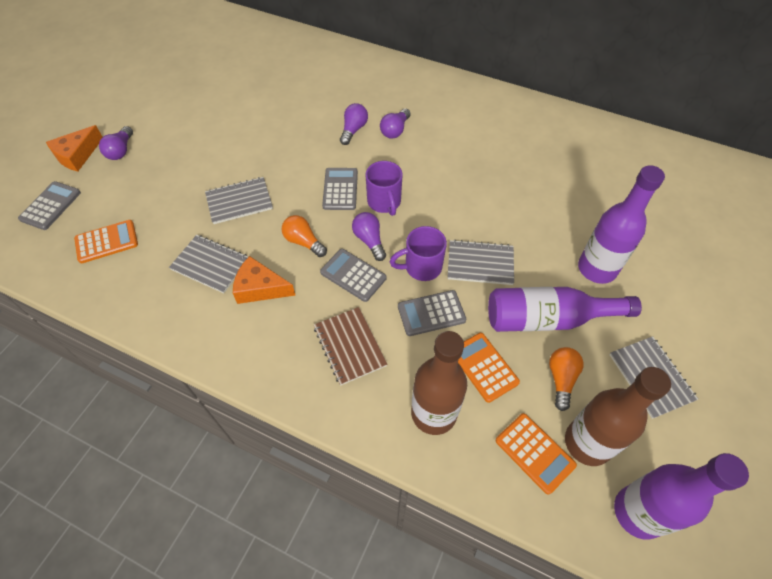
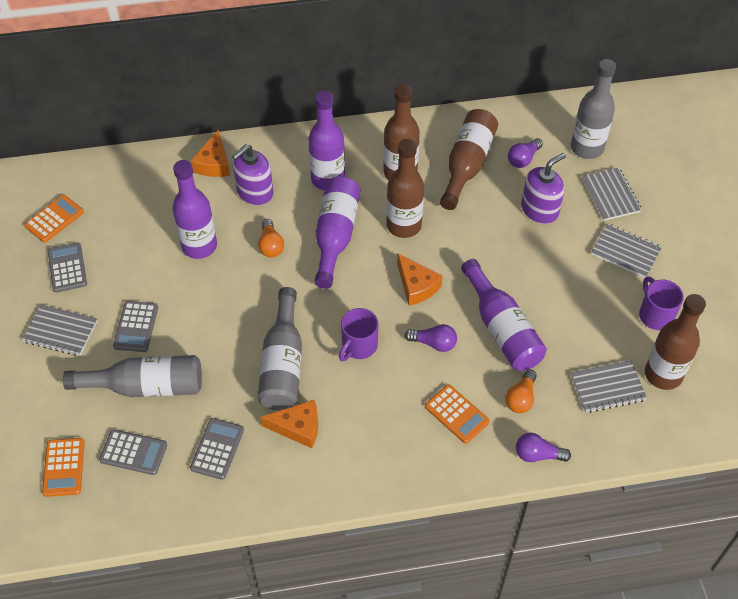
brown bottle: [411,331,467,435] [565,367,671,466] = 2 -> [383,84,420,180] [386,139,424,238] [440,109,498,210] [645,294,706,390] = 4
brown notebook: [314,307,387,386] = 1 -> none = 0
grey bottle: none = 0 -> [63,355,202,397] [258,287,302,411] [571,59,616,159] = 3
orange cheese: [46,125,102,172] [233,256,295,304] = 2 -> [191,129,230,177] [260,400,318,448] [397,254,443,306] = 3
purple bottle: [488,287,642,332] [578,165,665,284] [614,453,749,540] = 3 -> [172,160,217,259] [308,91,345,190] [314,176,360,289] [461,259,547,371] = 4
purple light bulb: [99,126,133,160] [340,103,368,145] [352,212,386,261] [380,108,411,139] = 4 -> [405,324,457,352] [508,138,543,168] [516,433,571,462] = 3
purple soap dispenser: none = 0 -> [232,144,274,205] [521,153,566,224] = 2

